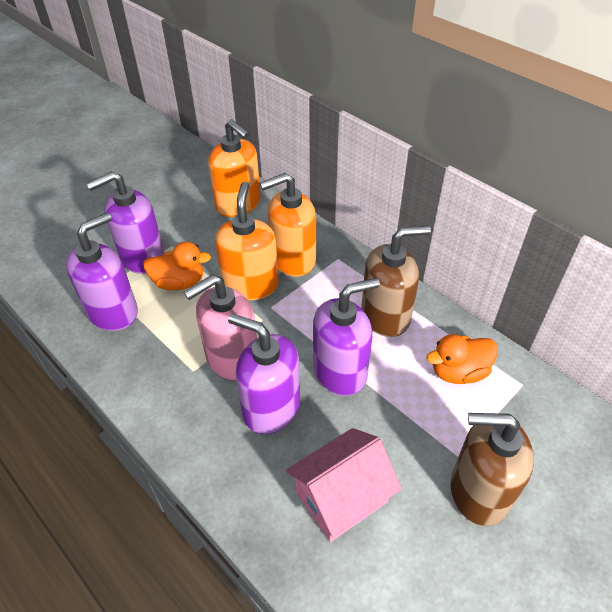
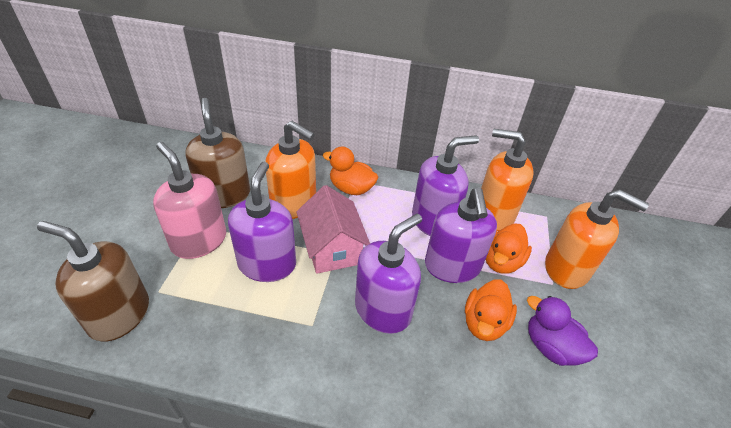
orange duck: [143,242,211,290] [426,334,498,384] = 2 -> [323,147,378,195] [465,279,517,341] [486,223,532,274] = 3
purple duck: none = 0 -> [527,296,598,366] = 1

